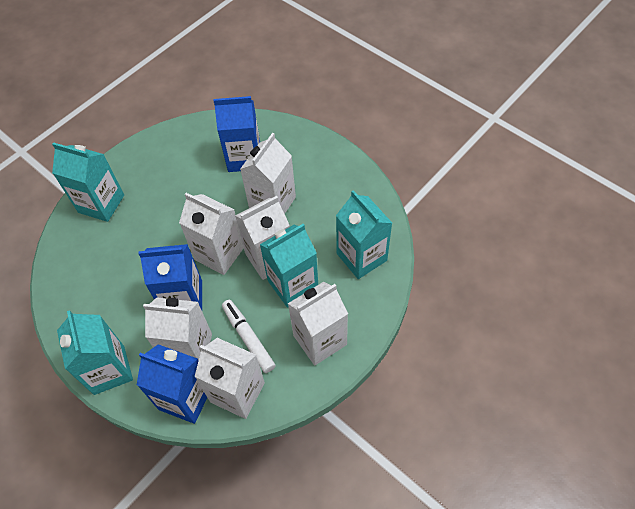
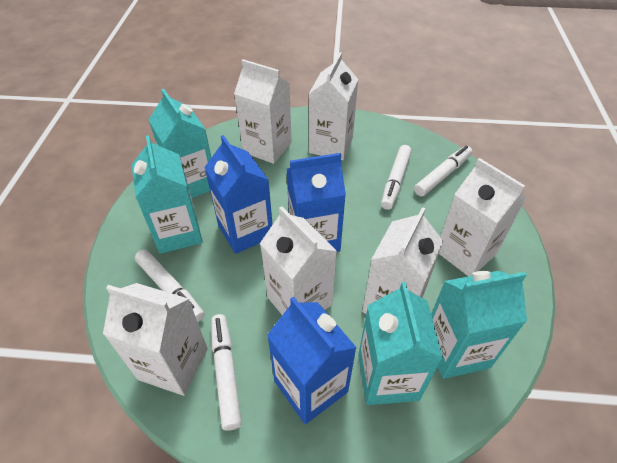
white marker: [222,300,276,373] = 1 -> [135,249,205,322] [211,314,242,431] [381,145,412,210] [414,145,472,196] = 4

